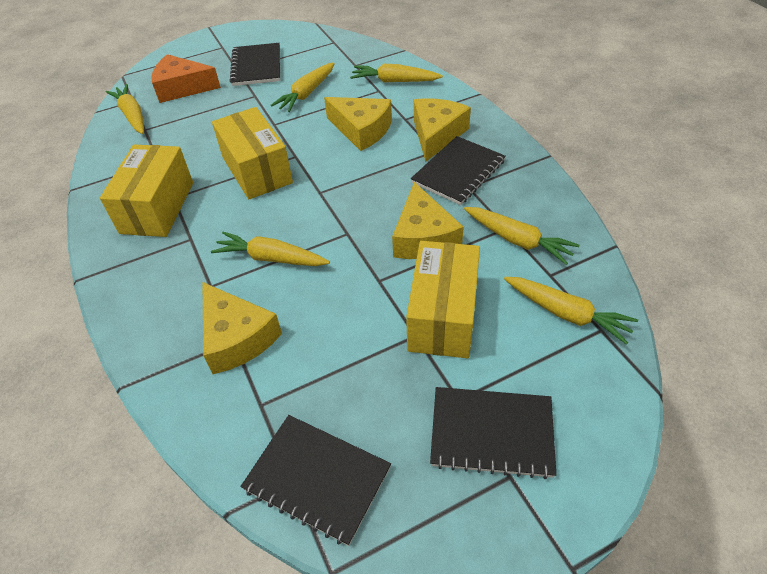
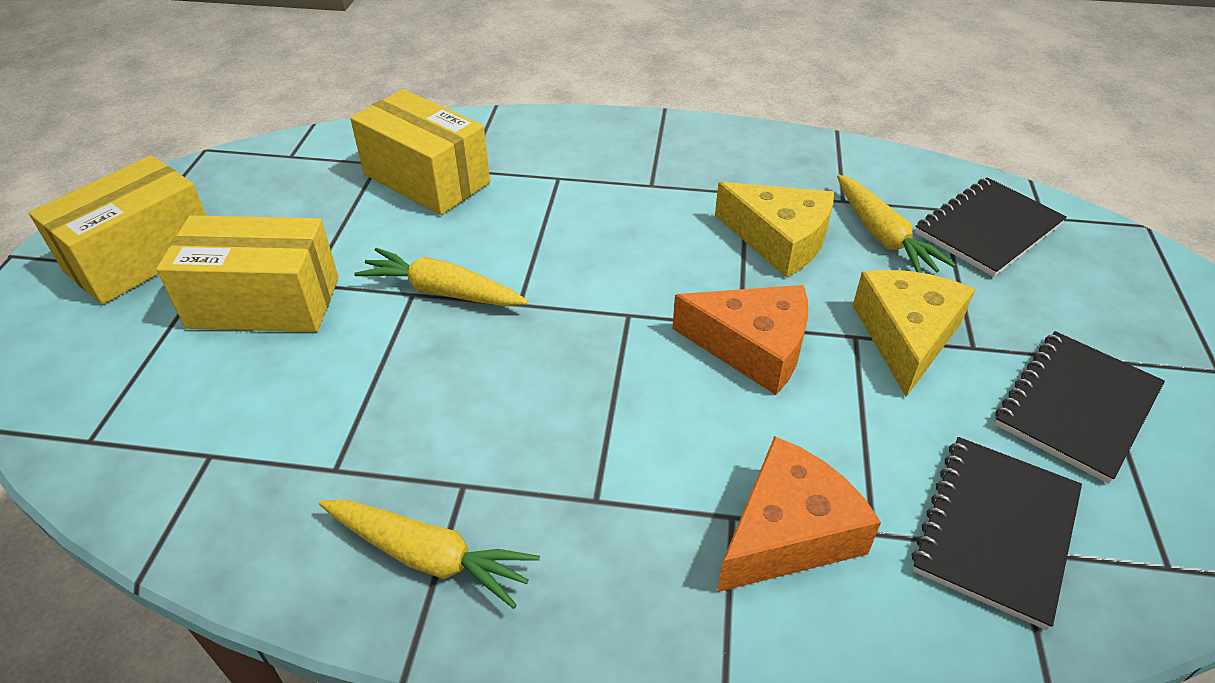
black notebook: [230,43,280,86] [240,415,391,546] [411,136,506,205] [430,387,556,479] = 4 -> [912,437,1082,630] [915,177,1067,277] [995,331,1165,484] = 3
orange cheese: [151,54,221,103] = 1 -> [672,285,808,395] [717,436,881,592] = 2
yellow carrot: [106,84,144,134] [211,232,330,266] [271,62,335,112] [350,64,443,82] [464,207,579,265] [504,277,638,345] = 6 -> [319,499,540,609] [354,248,528,306] [837,175,956,273] = 3
yellow cheese: [203,282,282,374] [324,97,392,151] [392,182,464,259] [414,98,471,162] = 4 -> [715,182,834,278] [853,270,975,397] = 2

